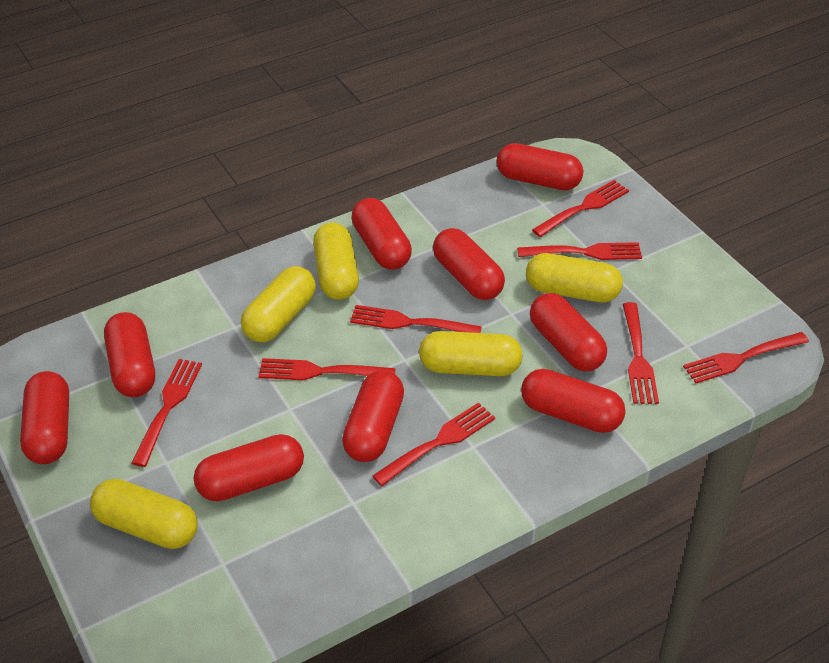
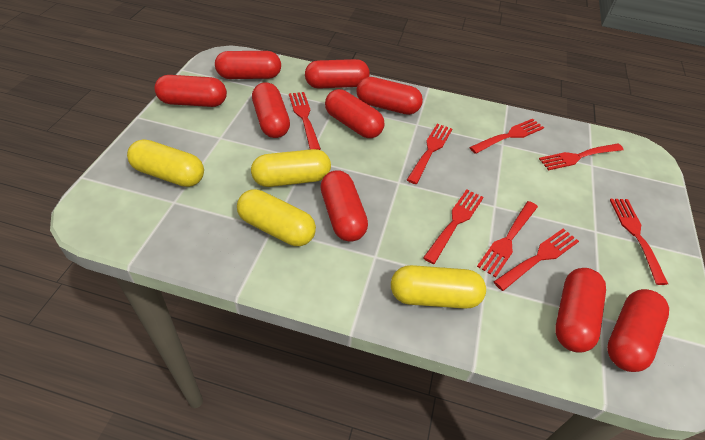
yellow capsule: [90,479,198,549] [241,266,316,342] [313,223,359,300] [419,331,523,376] [526,253,623,302] = 5 -> [127,139,204,187] [237,189,316,246] [251,149,331,187] [391,265,486,309] = 4

